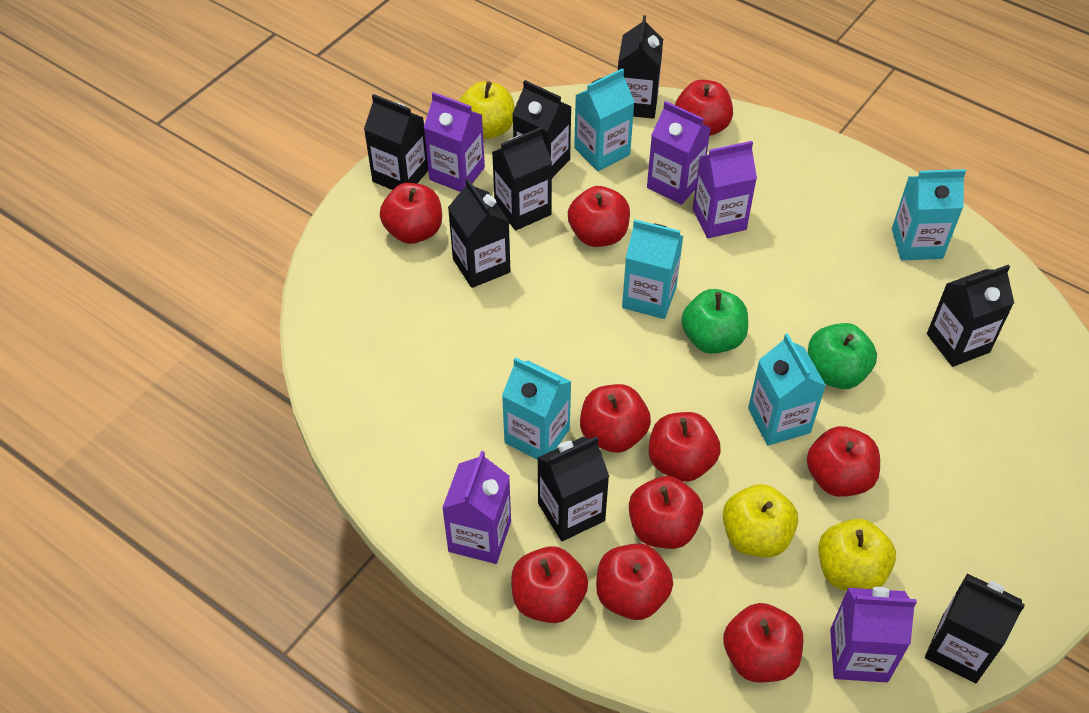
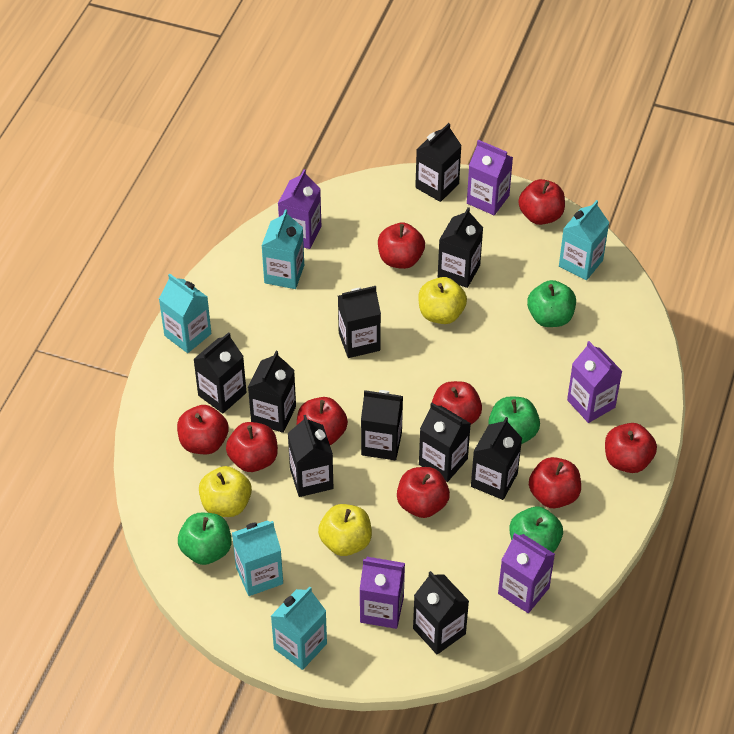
black carton: [364,94,428,190] [448,178,511,288] [492,128,552,230] [513,80,571,178] [537,436,609,541] [618,15,663,119] [925,573,1025,683] [927,265,1014,367] = 8 -> [193,332,247,413] [248,351,296,433] [288,415,333,497] [338,286,381,358] [361,390,403,460] [413,571,469,654] [415,123,462,202] [419,403,471,482] [438,207,483,288] [471,417,522,500] = 10
green apple: [681,289,748,354] [808,323,877,389] = 2 -> [178,513,232,565] [488,397,540,444] [509,506,563,553] [527,280,576,327] = 4
red apple: [380,183,442,244] [511,546,588,623] [568,186,630,247] [580,384,651,453] [596,543,673,620] [629,476,703,549] [649,412,721,482] [675,80,733,136] [723,603,803,683] [807,426,880,497] = 10 -> [177,405,229,454] [226,422,278,472] [297,397,348,445] [378,222,425,269] [397,467,450,518] [432,381,482,424] [518,179,565,225] [529,457,581,508] [605,423,657,473] = 9

